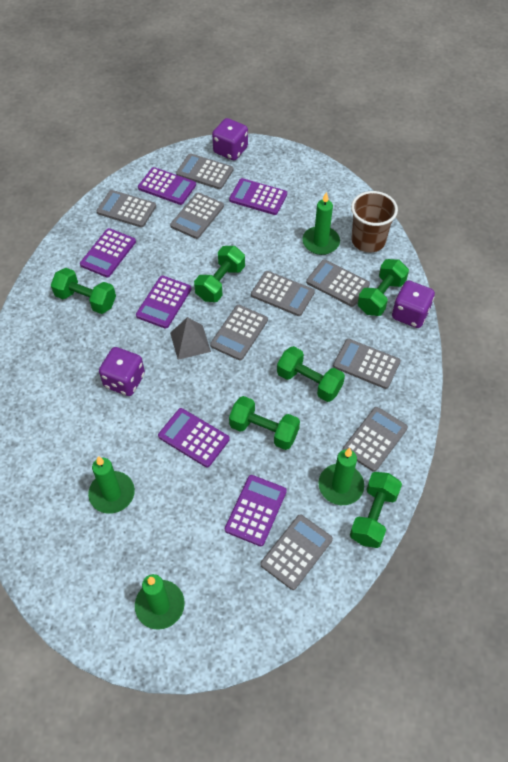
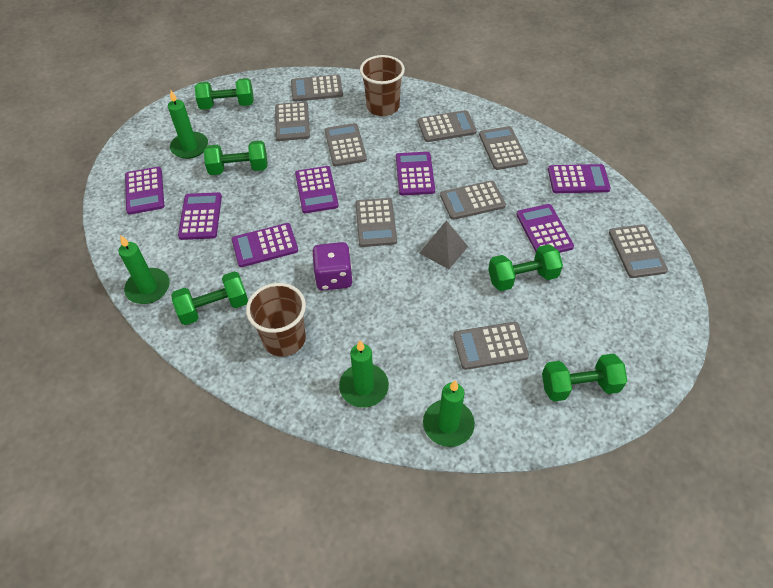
brown cup: [351,191,398,252] = 1 -> [246,283,306,357] [360,55,405,116] = 2
green dumbbell: [51,268,116,314] [194,246,245,302] [229,396,300,450] [277,346,345,402] [350,472,402,548] [357,259,409,316] = 6 -> [171,271,248,325] [194,78,254,110] [204,141,268,175] [488,244,563,291] [542,354,627,401] = 5
purple calculator: [80,228,136,277] [136,276,192,329] [138,167,196,205] [158,408,230,468] [225,475,287,546] [229,178,287,215] = 6 -> [125,167,164,215] [178,192,222,240] [232,223,298,267] [295,166,339,213] [396,152,435,195] [516,204,574,253] [548,164,611,193] = 7
purple dice: [99,347,145,396] [212,118,248,160] [392,281,435,328] = 3 -> [312,242,353,290] = 1

